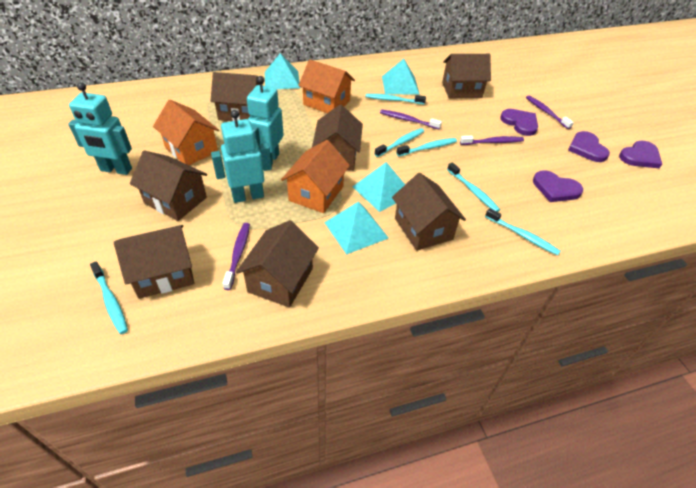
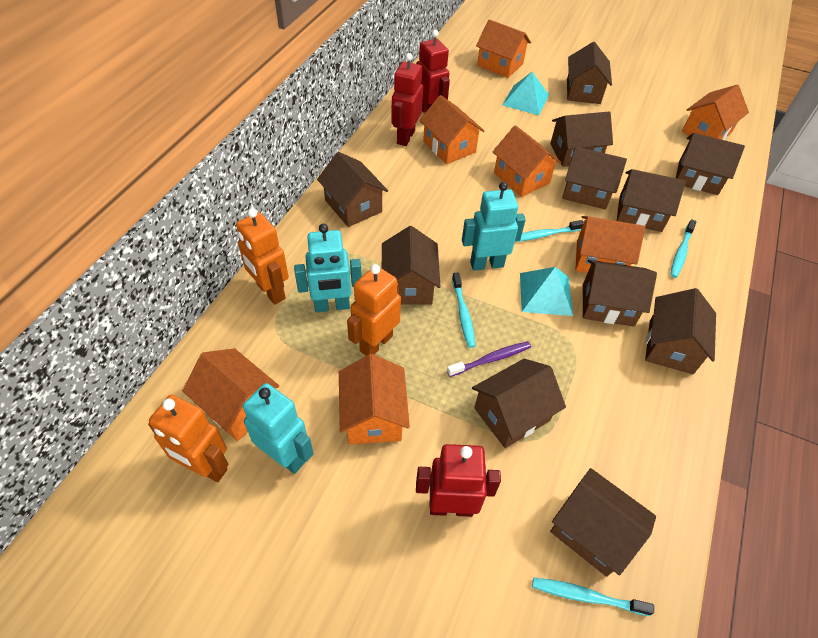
brown house: [114,225,194,299] [130,150,207,221] [211,72,260,121] [236,220,319,308] [312,105,363,171] [392,173,466,251] [442,54,491,98] = 7 -> [317,152,388,227] [382,226,441,305] [472,358,566,448] [550,111,613,167] [550,468,656,577] [562,147,627,210] [567,42,612,104] [583,260,657,327] [617,169,686,232] [645,288,716,374] [676,133,745,195] = 11
orange house: [153,100,219,165] [281,140,350,213] [298,60,355,113] = 3 -> [182,348,279,441] [339,354,410,444] [419,95,484,164] [476,19,531,78] [492,125,561,197] [575,216,645,273] [682,85,749,140] = 7
orange robot: none = 0 -> [148,394,228,482] [236,208,289,305] [347,264,401,356] = 3
purple heart: [500,109,538,136] [533,171,583,202] [568,131,610,162] [619,141,662,168] = 4 -> none = 0
purple toothbrush: [223,223,250,290] [380,110,442,129] [460,136,524,145] [526,96,574,129] = 4 -> [447,341,531,377] = 1
red robot: none = 0 -> [391,53,423,146] [416,30,450,113] [416,444,501,517] = 3
turquoise pyramid: [265,53,300,89] [324,202,388,255] [352,162,405,212] [382,59,420,95] = 4 -> [503,72,549,115] [520,267,573,316] = 2
turquoise toothbrush: [90,261,128,334] [366,94,426,105] [375,128,424,157] [396,138,457,156] [447,162,500,212] [485,208,561,256] = 6 -> [452,272,475,348] [515,220,584,242] [532,577,654,616] [670,219,697,278] = 4

